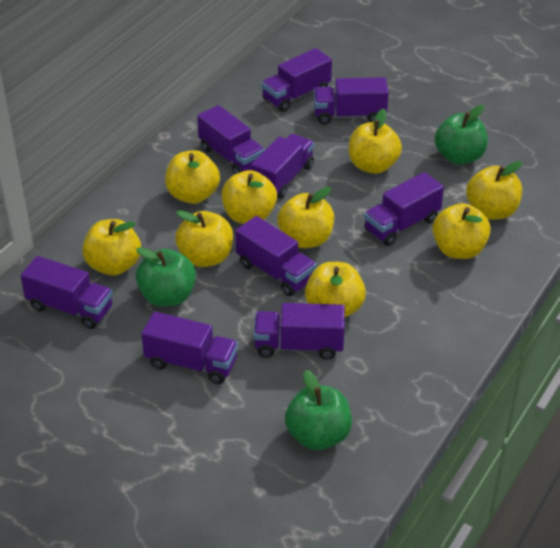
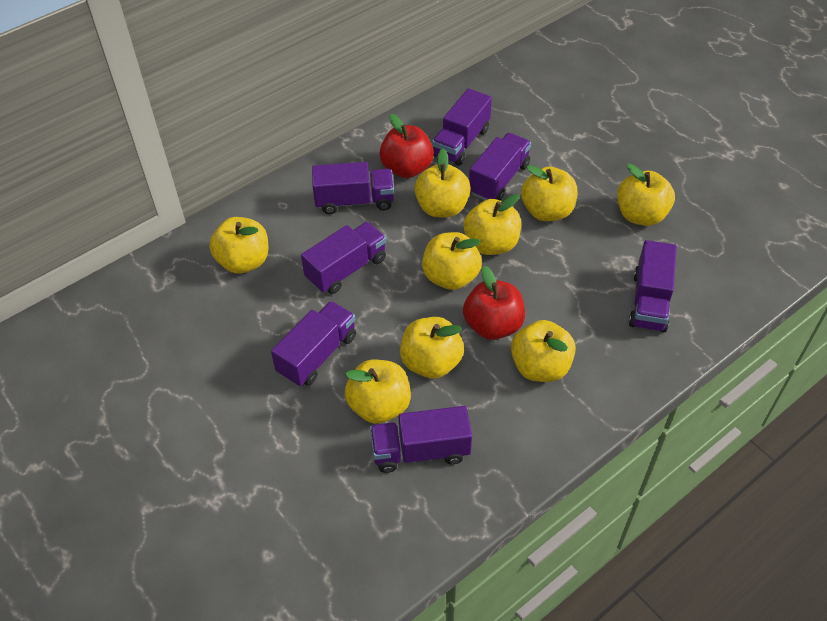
green apple: [136,247,196,307] [285,370,352,450] [435,105,488,165] = 3 -> none = 0
purple truck: [20,256,113,329] [141,312,238,384] [197,105,265,174] [235,216,317,296] [251,134,314,198] [254,303,345,360] [261,48,332,112] [314,77,389,125] [364,172,444,246] = 9 -> [271,301,356,387] [301,222,386,294] [312,162,394,214] [370,406,472,473] [432,88,492,166] [469,133,531,201] [629,240,677,332] = 7
red apple: none = 0 -> [379,114,434,178] [463,266,525,340] = 2

